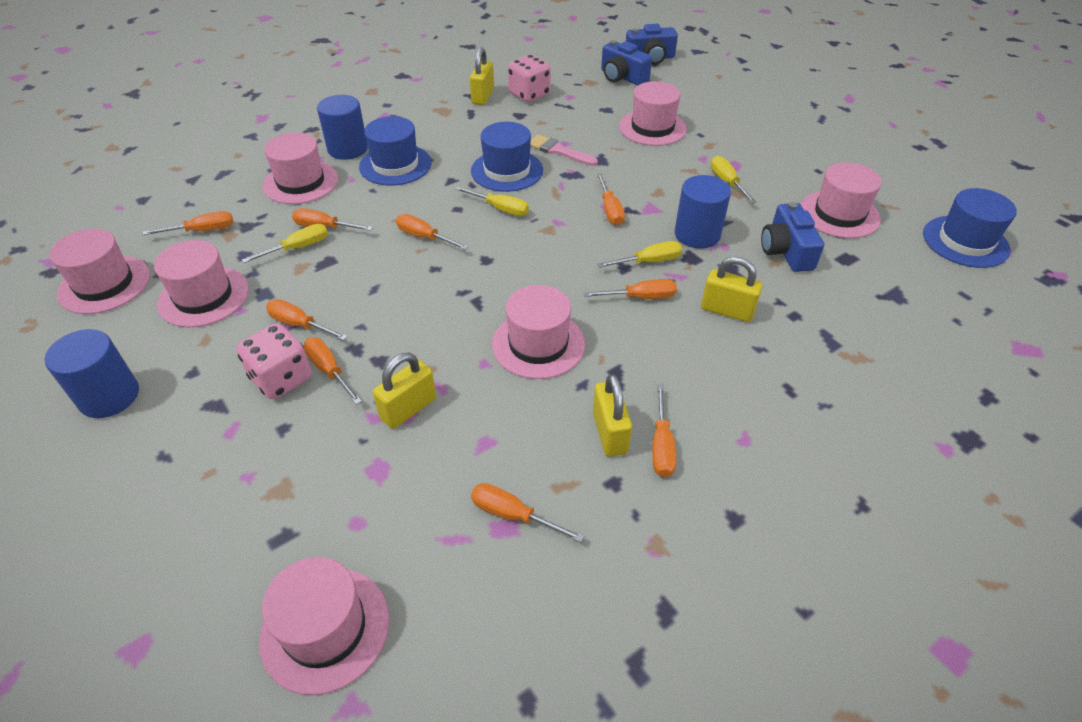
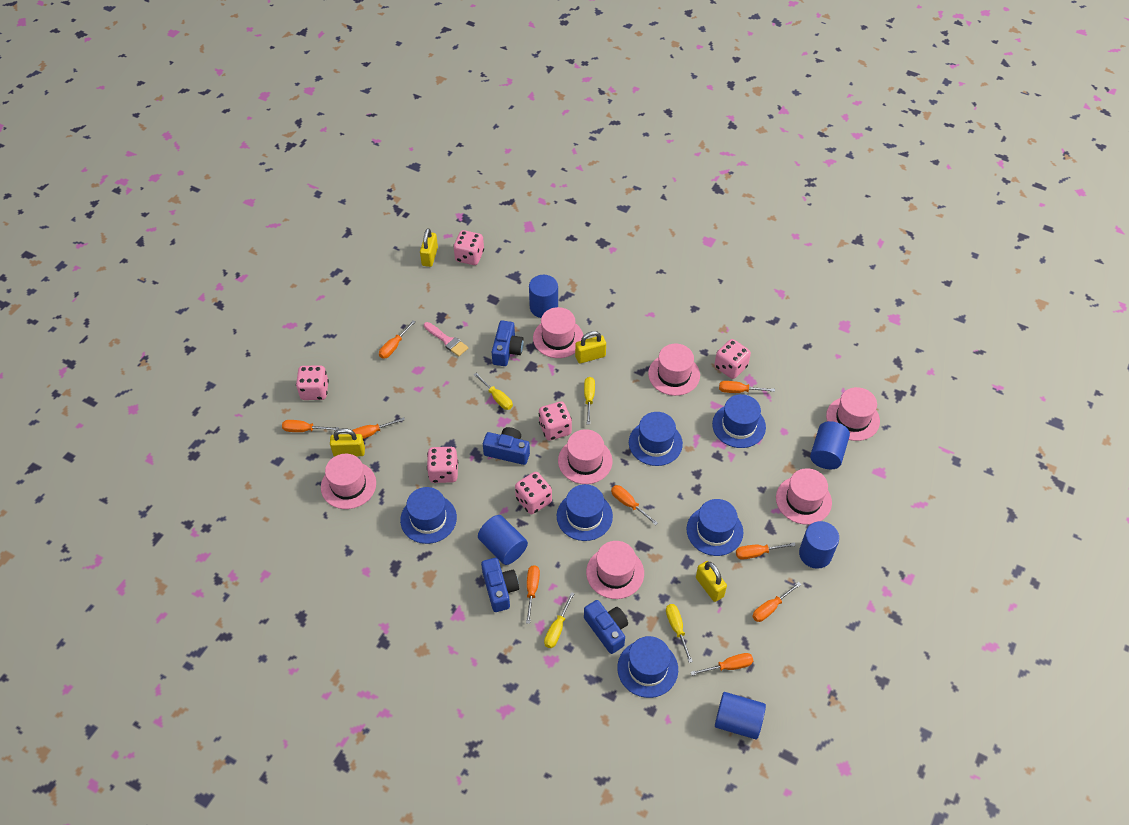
blue camera: [601,40,652,85] [626,24,678,65] [761,202,824,272] = 3 -> [481,558,519,612] [483,427,530,465] [492,321,524,366] [584,600,628,654] = 4
blue cylinder: [45,329,139,418] [317,95,368,160] [675,175,731,249] = 3 -> [478,515,528,565] [529,275,558,318] [715,692,766,739] [799,521,839,569] [810,421,850,469] = 5
blue hat: [359,116,432,186] [471,122,543,192] [923,188,1017,268] = 3 -> [400,487,457,544] [557,484,613,541] [617,636,678,698] [629,412,683,466] [687,499,743,556] [712,394,766,448] = 6
pink dice: [236,323,312,399] [508,55,551,102] = 2 -> [296,365,329,400] [427,447,458,483] [453,230,484,265] [515,472,552,514] [539,401,572,440] [714,339,751,379] = 6

